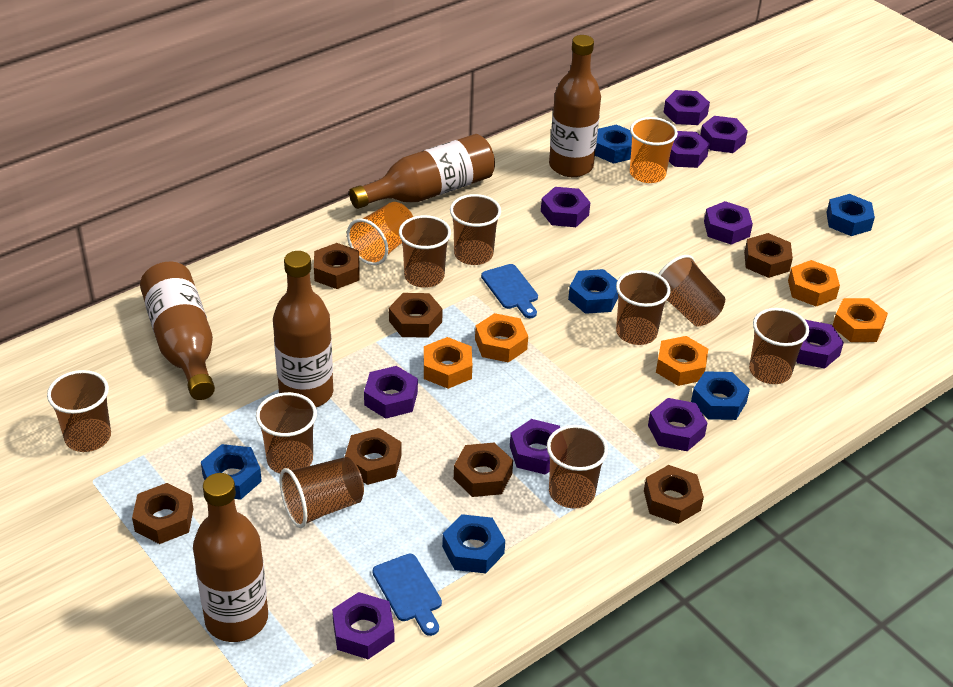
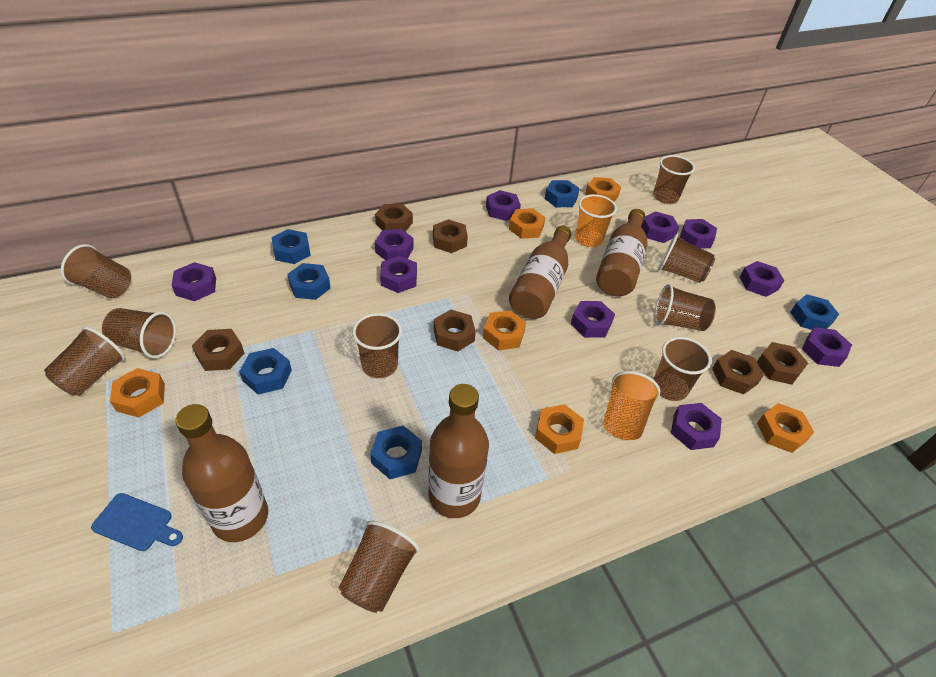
blue cutting board: [372,554,442,636] [481,264,538,318] = 2 -> [91,493,183,551] = 1
brown bottle: [140,262,215,400] [193,473,268,642] [273,251,333,407] [349,134,495,209] [549,35,601,177] = 5 -> [176,404,268,542] [428,384,489,518] [509,226,572,319] [596,209,648,296] = 4
brown nut: [132,483,193,544] [314,243,359,289] [345,428,401,485] [389,293,443,338] [454,443,513,497] [644,465,704,524] [744,233,793,278] = 7 -> [192,329,244,371] [375,204,413,232] [433,219,468,253] [434,310,476,351] [712,350,764,394] [757,342,808,385] = 6
orange nut: [424,337,472,389] [475,313,528,363] [656,336,708,386] [788,260,840,307] [833,298,888,342] = 5 -> [110,368,165,417] [483,310,526,351] [509,208,546,239] [535,404,584,454] [585,177,621,202] [757,403,814,453] = 6

